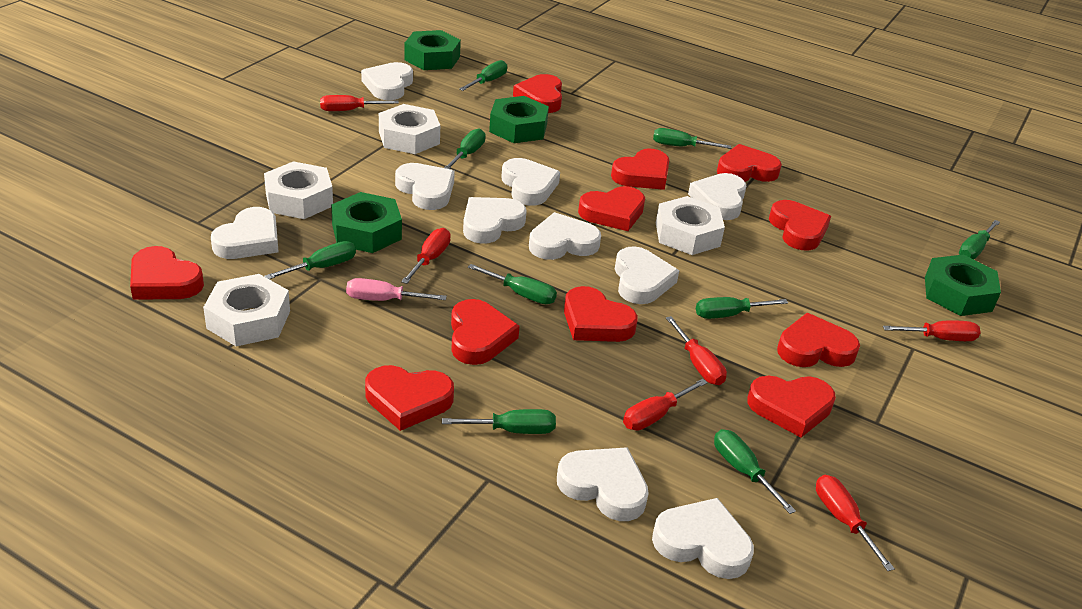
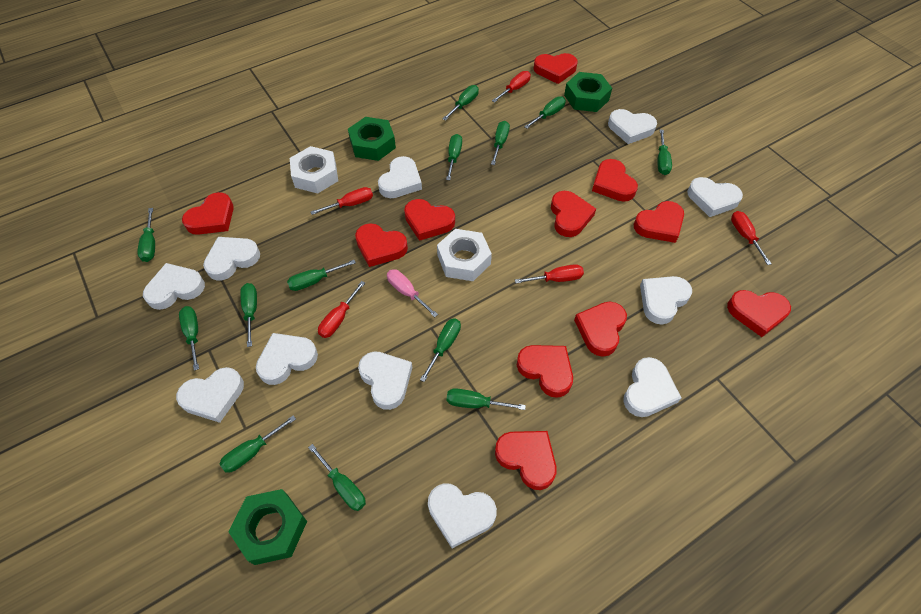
green nut: [331,192,402,253] [404,30,461,70] [489,96,549,143] [925,255,1001,316] = 4 -> [229,489,307,565] [348,117,396,161] [564,72,612,112] = 3
green screwdriver: [264,241,356,279] [442,409,556,434] [444,128,486,169] [459,60,507,91] [468,264,557,304] [653,128,731,149] [696,297,788,319] [714,429,796,514] [959,220,1000,260] = 9 -> [137,208,155,262] [179,306,199,371] [220,415,296,472] [240,283,257,347] [287,260,356,291] [308,444,366,511] [420,318,461,382] [443,85,479,121] [446,134,462,180] [446,388,526,410] [491,121,510,165] [524,97,566,129] [658,129,672,175] = 13
red screwdriver: [320,95,399,111] [401,228,451,284] [623,379,708,430] [666,316,727,385] [816,475,895,571] [883,320,981,341] = 6 -> [311,187,373,215] [318,281,365,338] [492,71,531,103] [515,264,584,284] [731,211,772,265] = 5
white heart: [211,207,279,259] [361,62,413,100] [395,163,455,210] [463,197,527,244] [502,158,560,206] [529,212,601,260] [557,447,649,521] [615,246,679,304] [652,498,754,579] [688,173,746,220] = 10 -> [143,263,205,310] [176,367,244,423] [203,237,260,281] [256,333,318,385] [358,352,413,410] [378,156,422,198] [428,483,497,548] [608,109,657,144] [623,357,682,417] [640,276,692,325] [687,177,743,217] = 11
white nut: [203,274,290,346] [264,161,333,219] [379,104,440,154] [656,196,725,255] = 4 -> [290,146,338,194] [437,229,492,281] = 2

